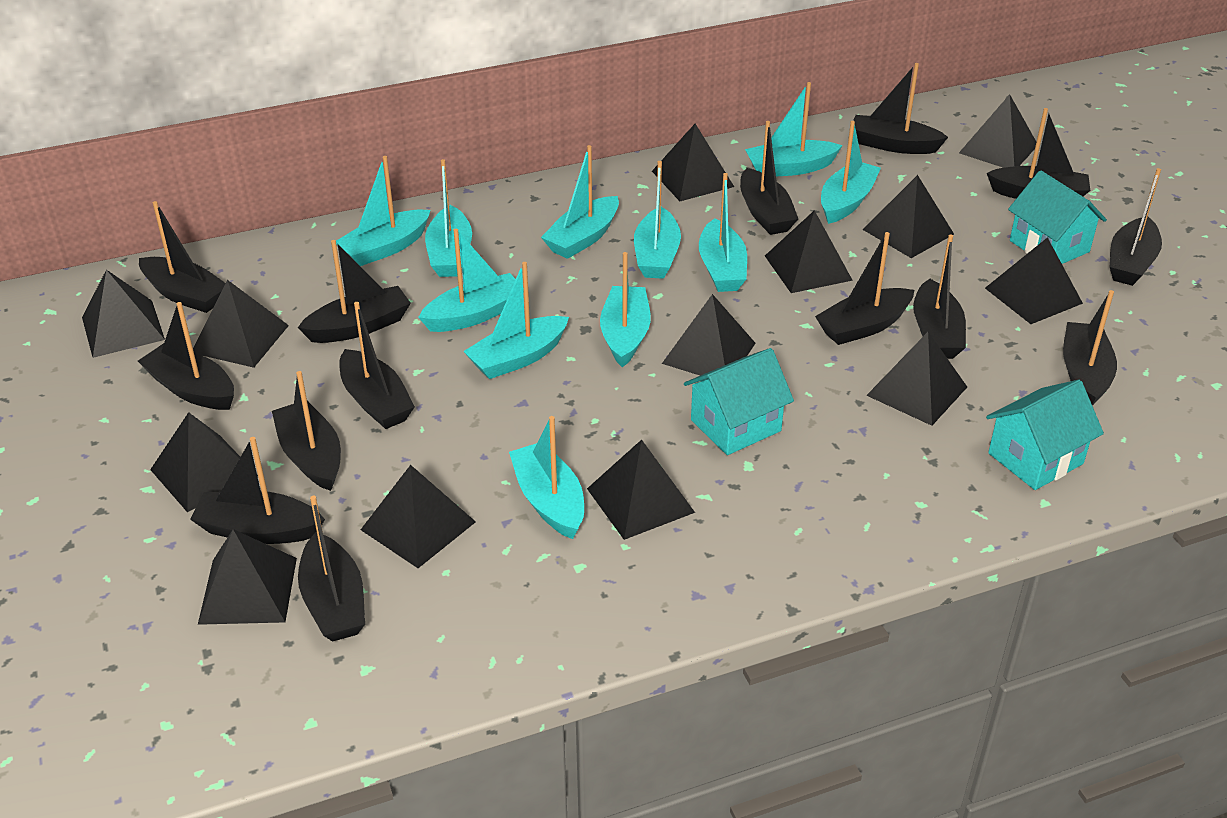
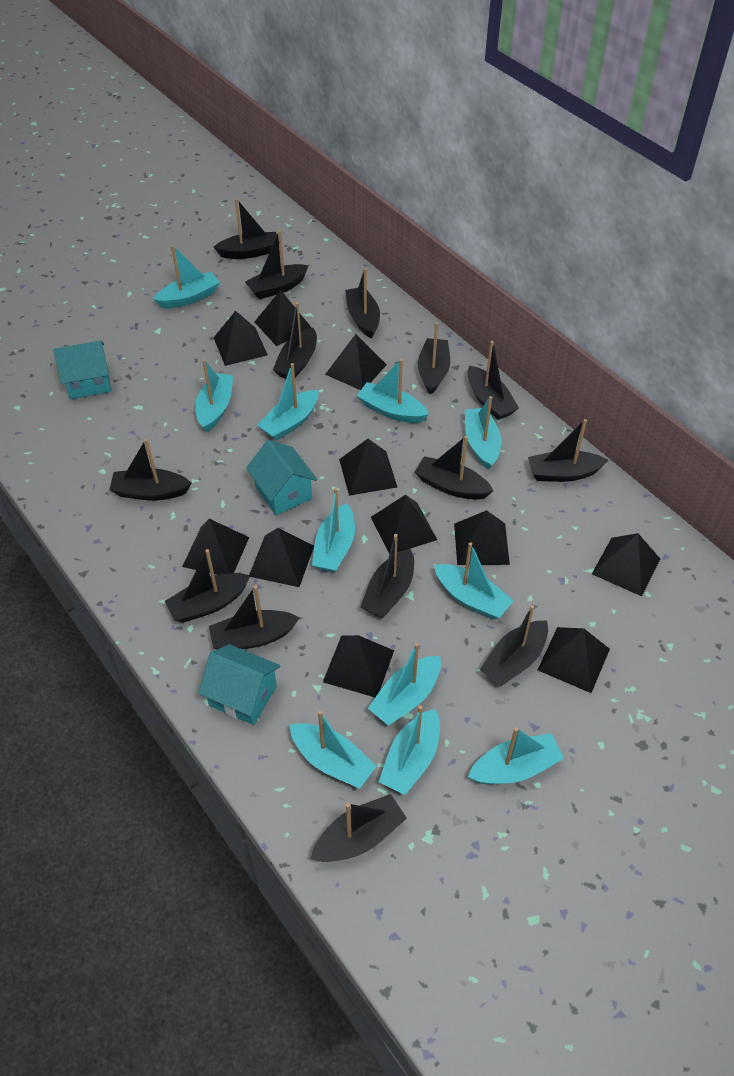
black pyramid: [82,270,165,358] [150,412,258,512] [193,280,289,368] [198,529,297,625] [361,465,476,568] [587,440,695,540] [652,124,734,201] [662,294,755,376] [765,210,853,293] [863,175,954,258] [866,332,967,426] [959,94,1036,168] [985,237,1083,324] = 13 -> [182,519,249,575] [214,311,268,366] [249,528,314,587] [255,290,312,346] [323,635,394,697] [325,334,387,390] [339,439,397,496] [371,495,437,554] [454,510,510,565] [538,627,610,693] [592,533,660,596] = 11

